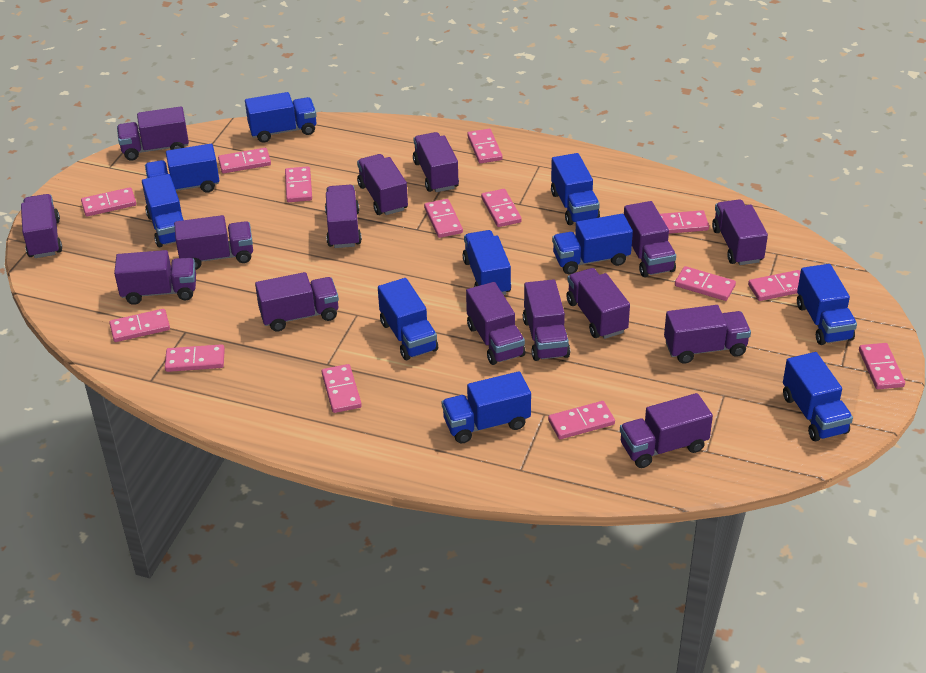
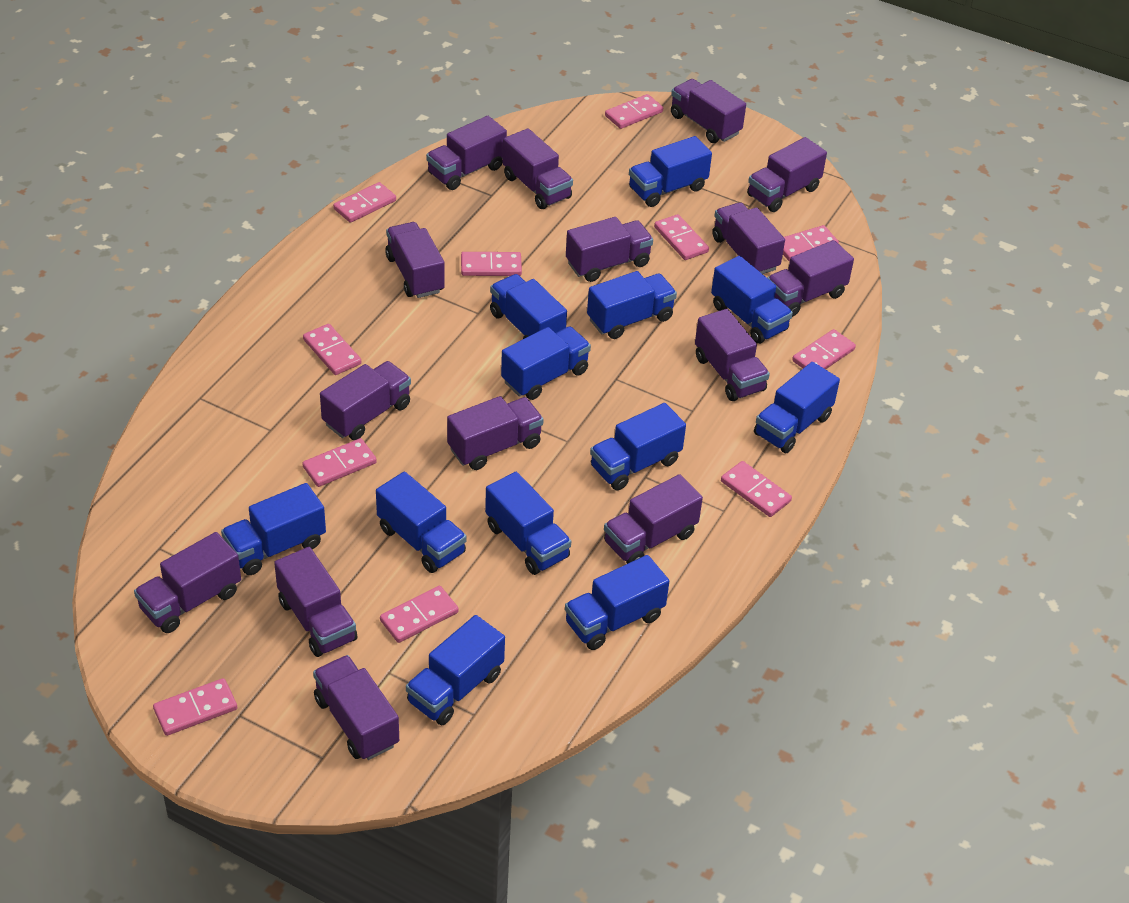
blue truck: [142,174,184,247] [145,144,219,192] [245,92,317,143] [378,278,438,360] [442,371,531,443] [463,230,511,295] [551,153,600,225] [552,214,633,274] [783,352,853,441] [797,264,857,345] = 10 -> [221,483,326,575] [376,472,467,573] [406,615,505,725] [485,472,571,575] [490,274,567,339] [501,326,591,400] [565,555,669,650] [587,271,677,339] [590,403,686,490] [629,136,712,207] [711,256,793,344] [754,362,840,453] = 12
pink domino: [81,187,136,216] [109,309,170,342] [165,344,225,372] [218,148,271,173] [285,166,312,202] [321,364,362,413] [424,199,463,238] [467,129,503,164] [481,189,522,227] [548,401,615,439] [660,210,709,234] [675,266,736,301] [748,270,800,301] [859,343,905,389] = 14 -> [153,678,237,736] [302,438,377,487] [303,324,361,375] [333,182,396,223] [380,586,459,643] [461,252,522,276] [605,94,663,129] [654,214,709,260] [721,461,792,517] [783,225,839,261] [792,329,856,369] = 11

